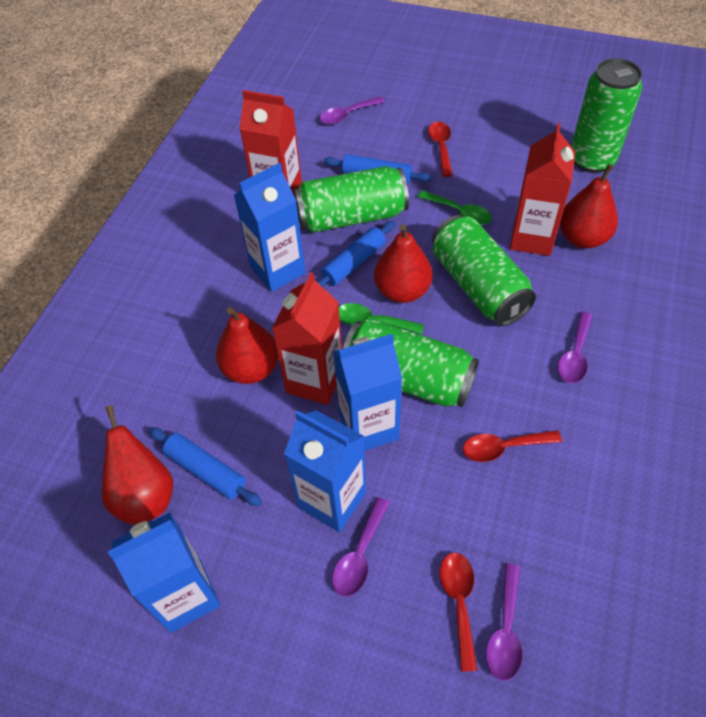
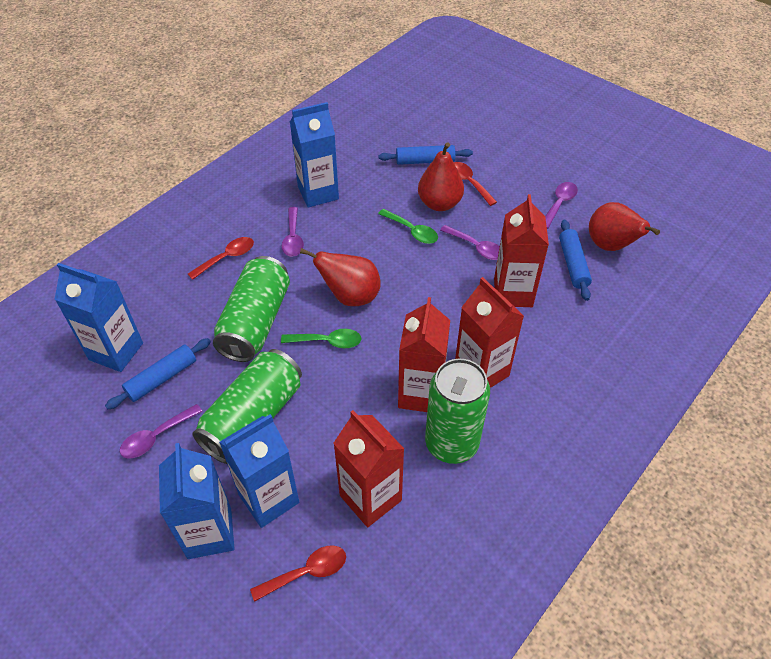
green can: [294,166,409,233] [343,318,479,407] [432,215,536,326] [571,58,642,173] = 4 -> [192,349,302,464] [213,256,290,362] [425,359,490,464] = 3
red carton: [240,90,302,195] [272,272,342,405] [510,123,576,256] = 3 -> [333,410,404,527] [398,297,450,412] [455,277,524,388] [494,194,549,307] = 4
red pear: [102,405,173,525] [216,307,278,384] [374,224,432,303] [560,164,618,249] = 4 -> [300,248,381,306] [418,142,464,211] [589,202,660,251] = 3

